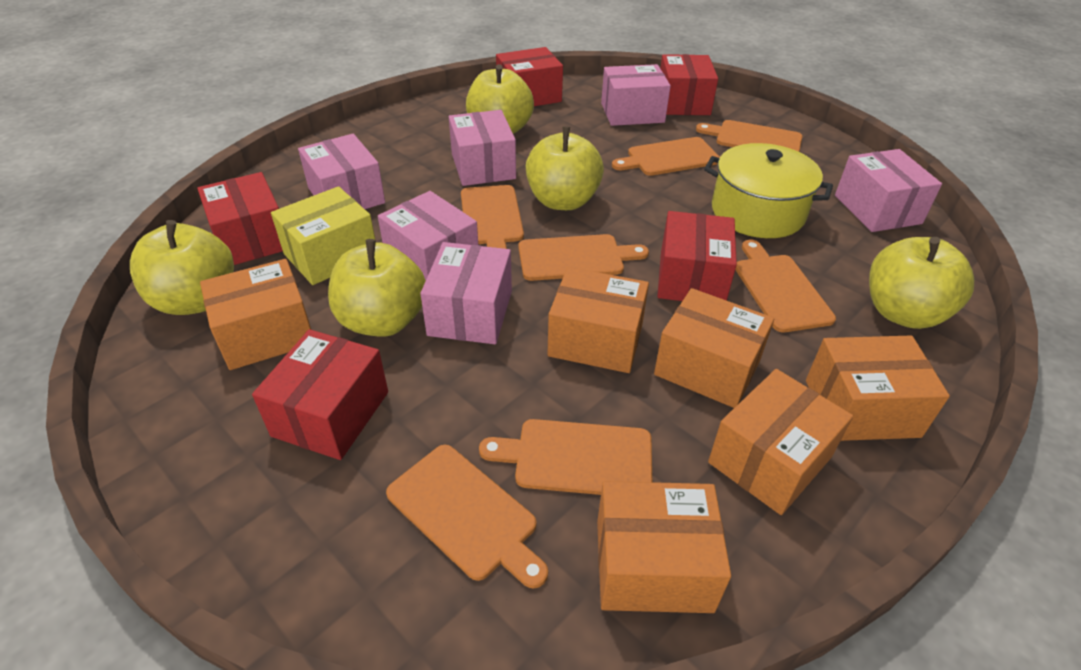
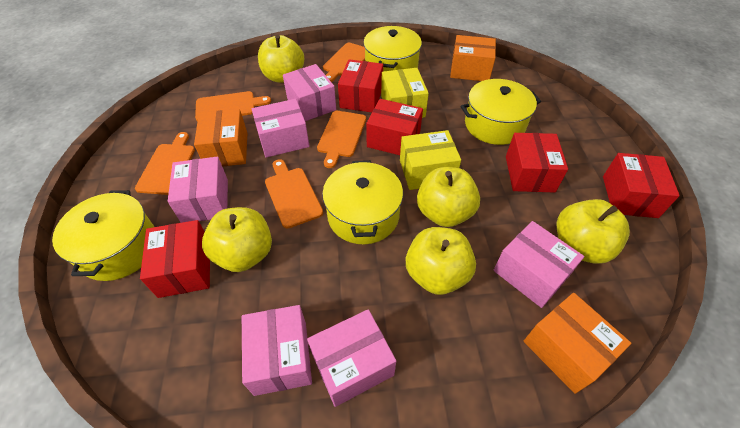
orange box: [200,259,311,370] [547,267,649,373] [597,481,731,613] [654,288,774,408] [708,369,853,515] [806,336,950,441] = 6 -> [194,109,247,166] [450,35,496,81] [523,293,631,394] = 3
orange cutting board: [386,445,548,589] [461,185,524,249] [479,419,652,495] [518,234,649,281] [612,137,720,176] [696,120,803,152] [735,240,836,332] = 7 -> [135,132,195,195] [195,91,271,121] [265,159,323,229] [317,111,366,168] [323,43,365,82] = 5
yellow box: [271,186,375,285] = 1 -> [381,68,429,118] [400,130,461,190] = 2
yellow pot: [704,143,833,238] = 1 -> [52,190,154,281] [322,160,403,244] [363,26,422,72] [461,79,541,145] = 4

